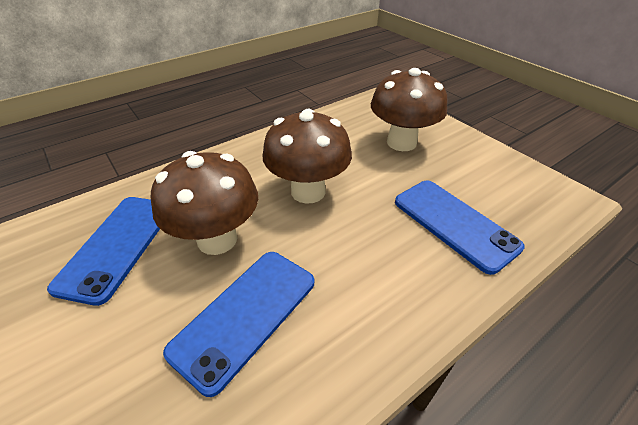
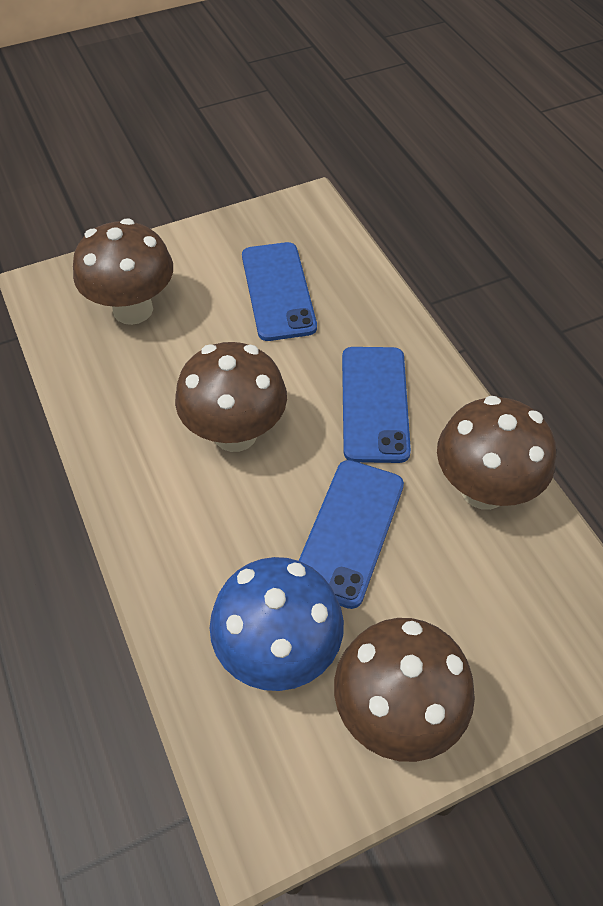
blue mushroom: none = 0 -> [210,557,344,691] = 1
brown mushroom: [151,151,258,255] [262,108,352,204] [371,68,448,151] = 3 -> [73,219,173,325] [175,342,287,452] [334,618,475,762] [437,396,556,510] = 4

